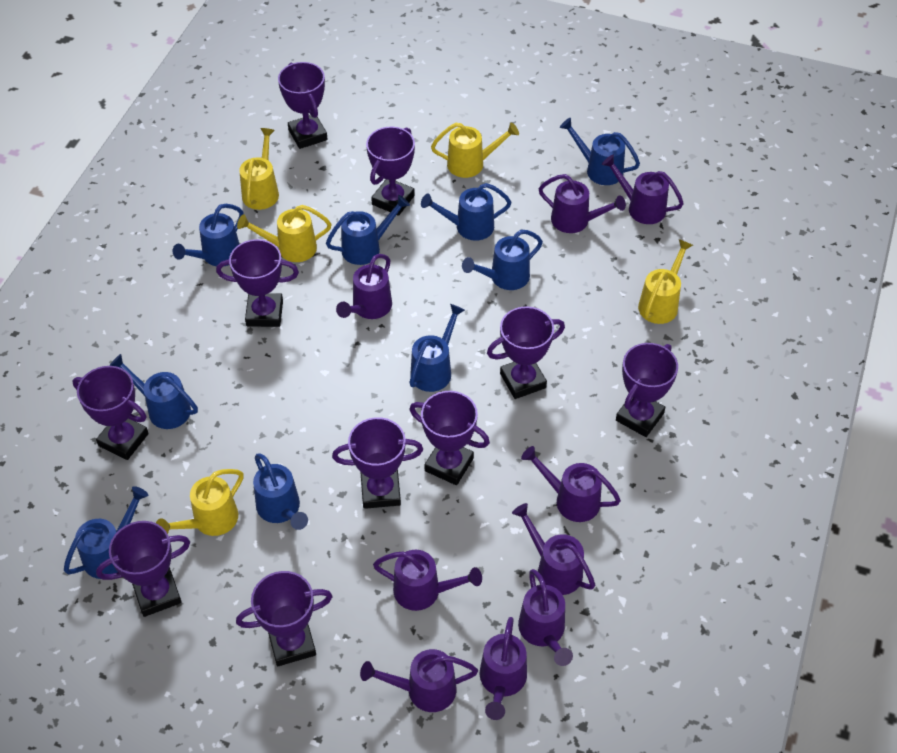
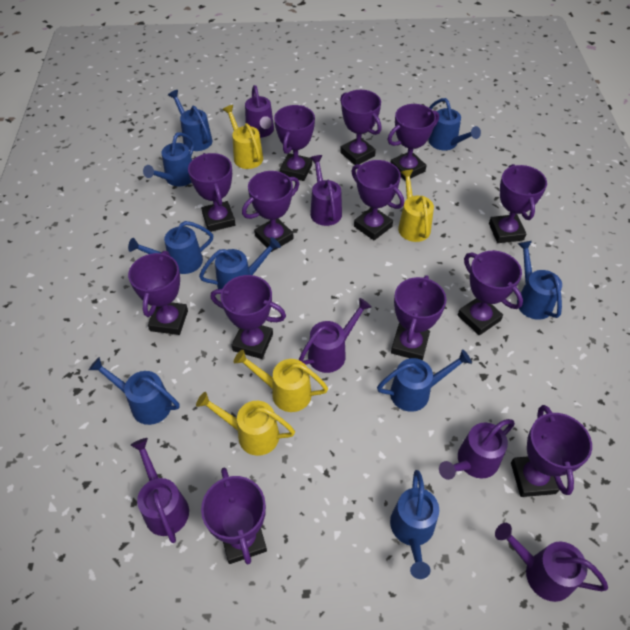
purple trophy: [73,366,149,460] [96,521,190,617] [216,239,299,327] [236,571,332,666] [278,62,327,149] [332,417,423,509] [366,127,415,216] [410,391,490,485] [487,306,565,399] [616,343,678,437] = 10 -> [128,251,188,335] [188,153,236,232] [201,468,267,564] [211,275,286,359] [242,171,299,252] [274,105,315,181] [340,90,381,165] [351,160,404,240] [388,104,439,181] [391,275,446,360] [458,251,523,335] [489,164,547,243] [511,405,592,497] = 13
purple watering can: [336,254,392,319] [360,649,478,712] [373,550,482,611] [480,617,527,720] [512,503,595,595] [518,569,573,666] [521,446,621,522] [539,174,626,233] [602,155,684,224] = 9 -> [131,438,189,543] [245,85,274,138] [299,298,372,373] [310,155,342,226] [439,419,515,480] [495,523,608,602] = 6
yellow watering can: [156,469,244,536] [237,205,331,262] [239,128,279,210] [431,122,519,178] [638,239,693,324] = 5 -> [196,392,295,456] [222,105,263,169] [234,350,328,412] [398,170,434,242] = 4

